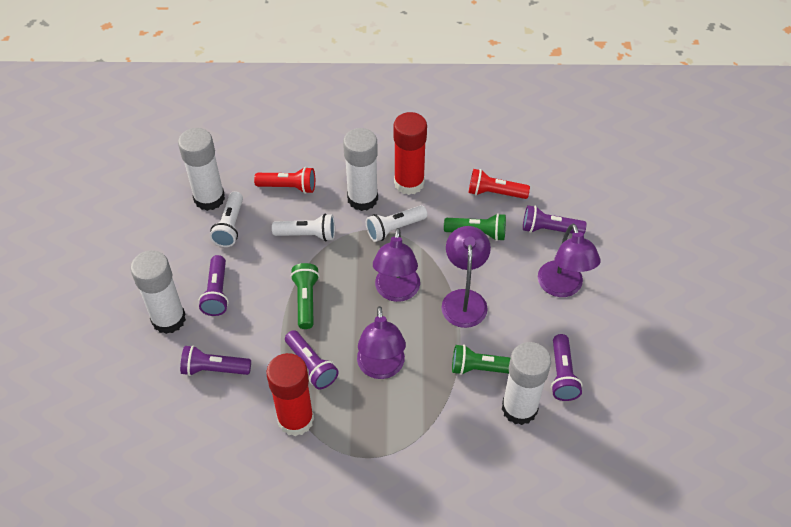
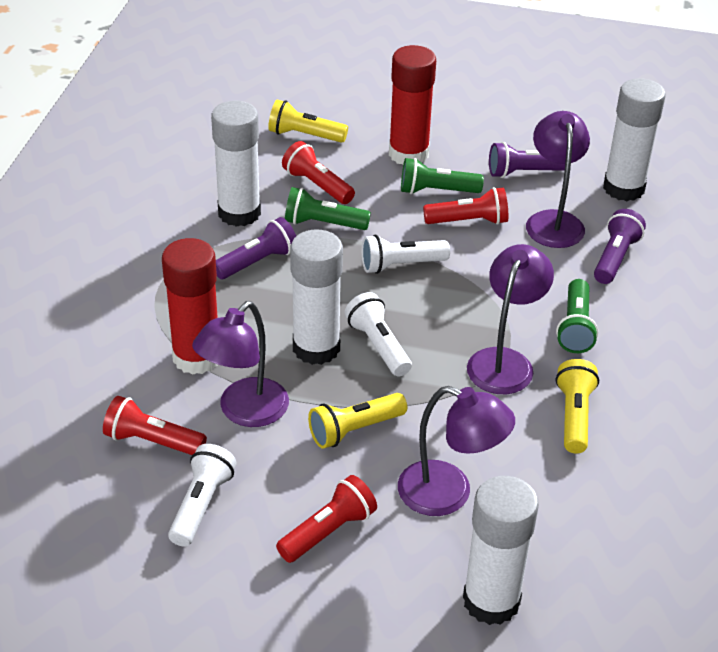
purple flashlight: [180,345,251,376] [199,255,228,316] [285,330,339,389] [523,205,587,234] [551,334,582,401] = 5 -> [216,217,296,279] [489,142,565,178] [594,209,646,284] = 3
red flashlight: [254,167,315,194] [469,169,530,199] = 2 -> [103,396,207,455] [276,475,377,563] [282,141,355,204] [423,187,508,225] = 4
yellow flashlight: none = 0 -> [268,100,348,143] [308,393,407,449] [556,359,599,453] = 3

